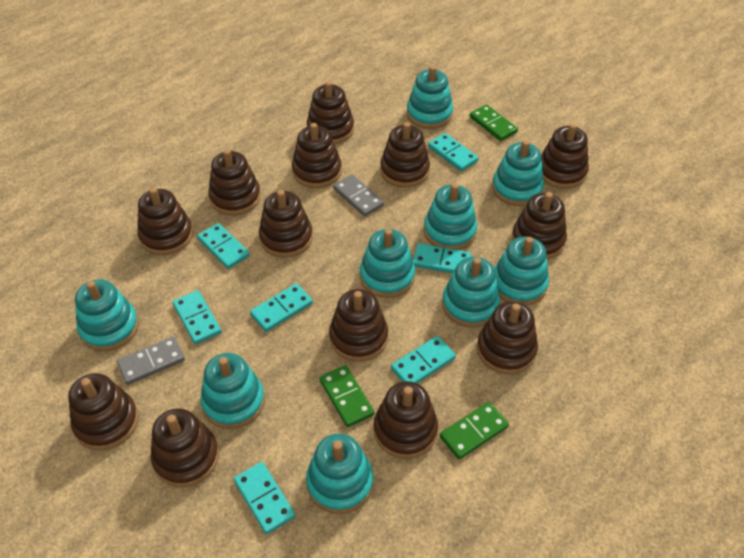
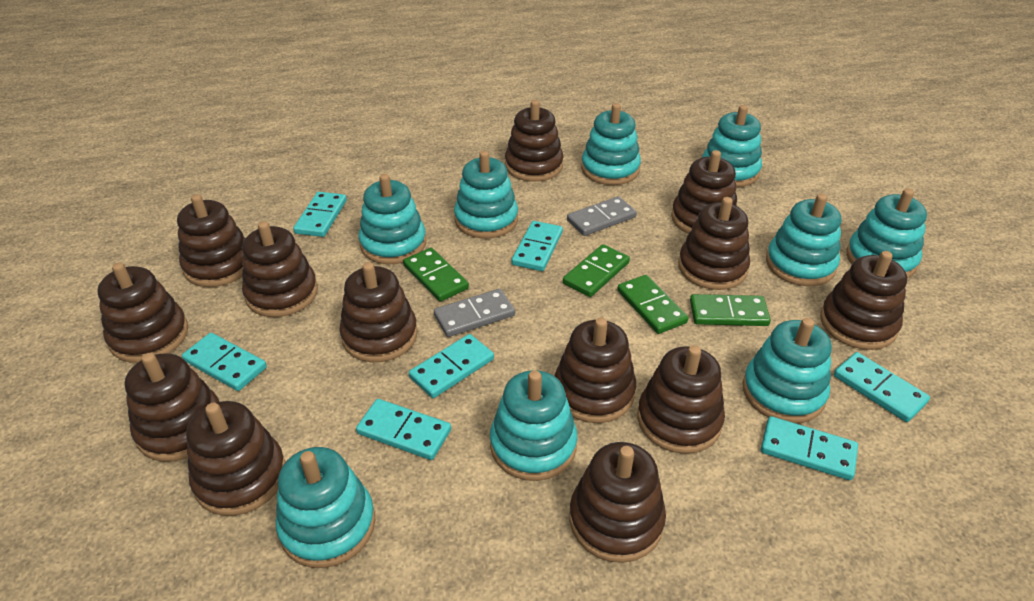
green domino: [319,365,374,427] [440,402,509,459] [470,105,518,141] = 3 -> [403,248,469,302] [563,244,630,297] [617,275,688,334] [690,294,771,326] = 4

